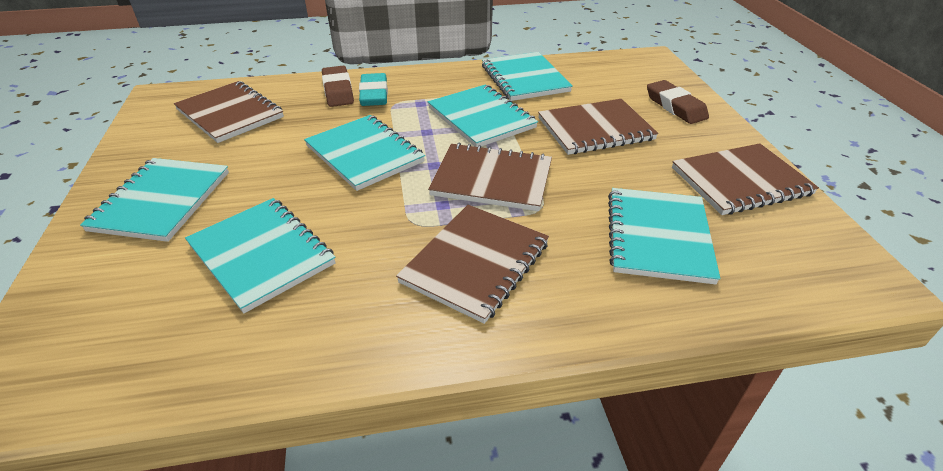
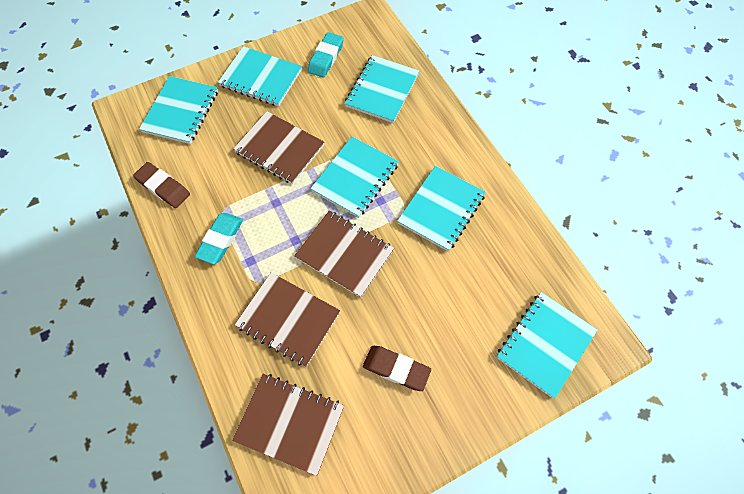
brown notebook: [174,81,284,143] [396,205,549,324] [428,143,552,211] [538,99,658,155] [672,143,819,215] = 5 -> [232,374,344,476] [233,111,325,184] [235,272,340,367] [294,211,394,298] = 4
turquoise eraser: [359,73,388,106] = 1 -> [195,213,243,264] [308,32,344,78] = 2

